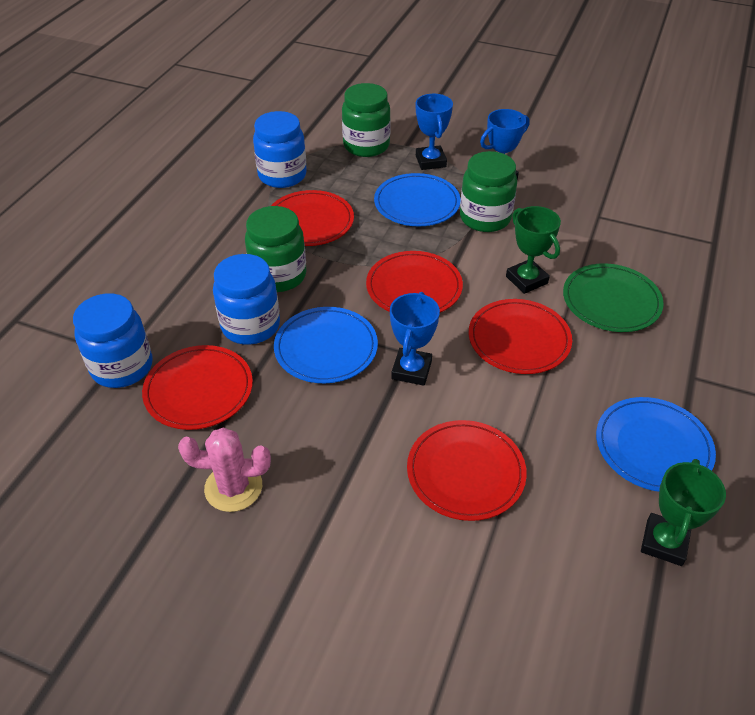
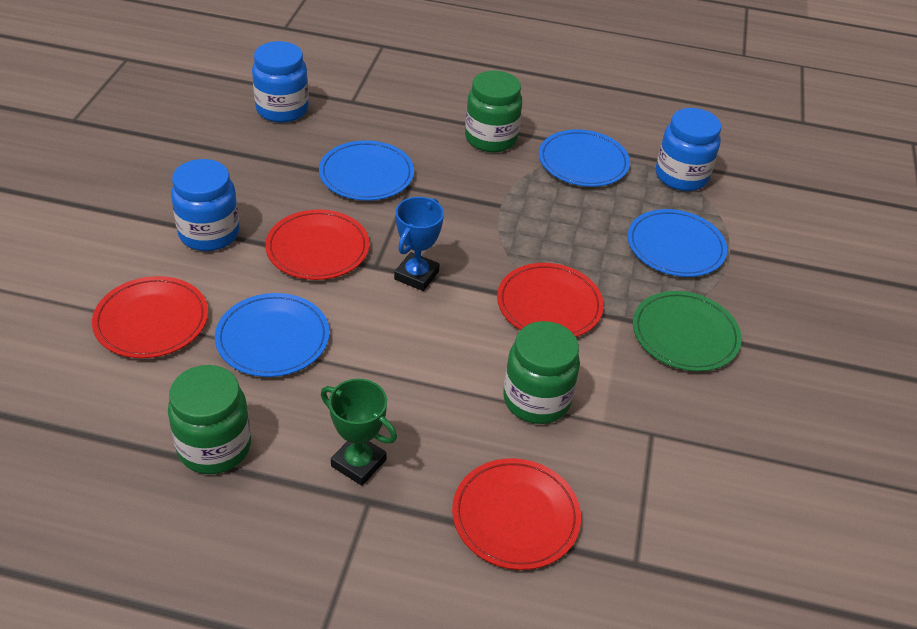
blue plate: [274,307,378,383] [374,173,461,226] [596,397,716,492] = 3 -> [215,293,330,377] [319,140,414,201] [539,129,630,187] [628,209,727,277] = 4
blue trophy: [390,292,440,386] [416,94,453,170] [480,109,529,180] = 3 -> [394,197,444,291] = 1
green trophy: [506,206,561,294] [641,459,726,566] = 2 -> [321,379,397,486] = 1
pink cactus: [178,427,271,512] = 1 -> none = 0
red plate: [142,345,253,430] [271,190,354,246] [366,251,463,312] [407,420,527,521] [469,299,572,374] = 5 -> [92,276,208,358] [265,209,370,280] [452,458,581,570] [497,263,604,337] = 4

